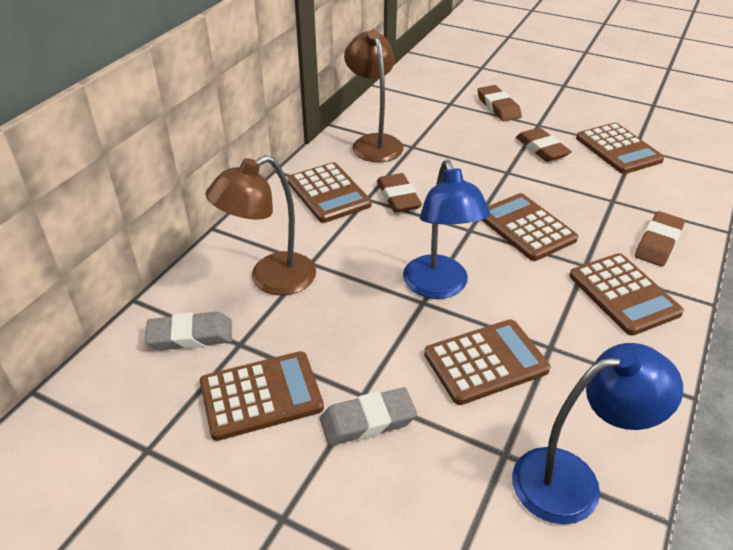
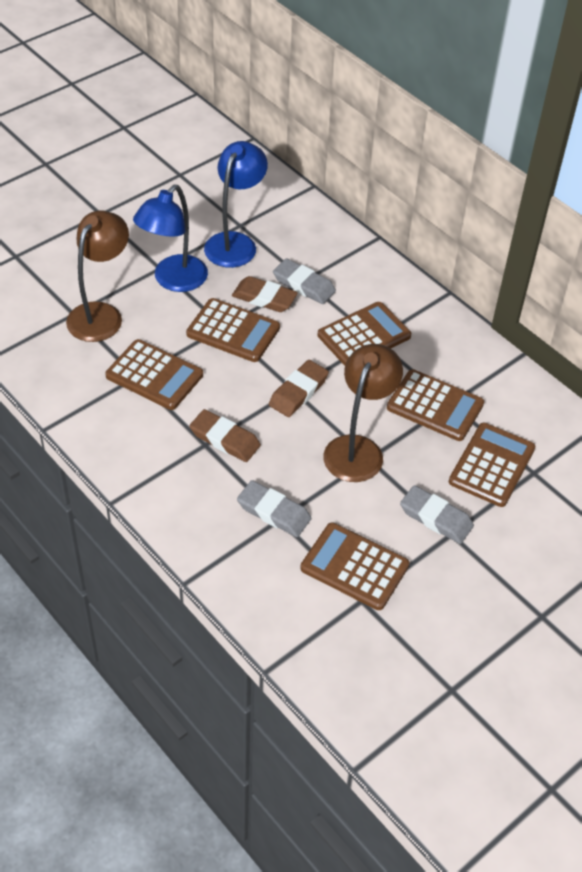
brown eraser: [377,173,422,213] [477,85,522,121] [516,128,572,162] [635,211,685,267] = 4 -> [189,409,261,462] [232,276,298,312] [269,360,329,417] = 3
grey eraser: [145,312,232,350] [320,387,417,446] = 2 -> [237,480,311,537] [273,258,336,304] [400,485,474,544] = 3

